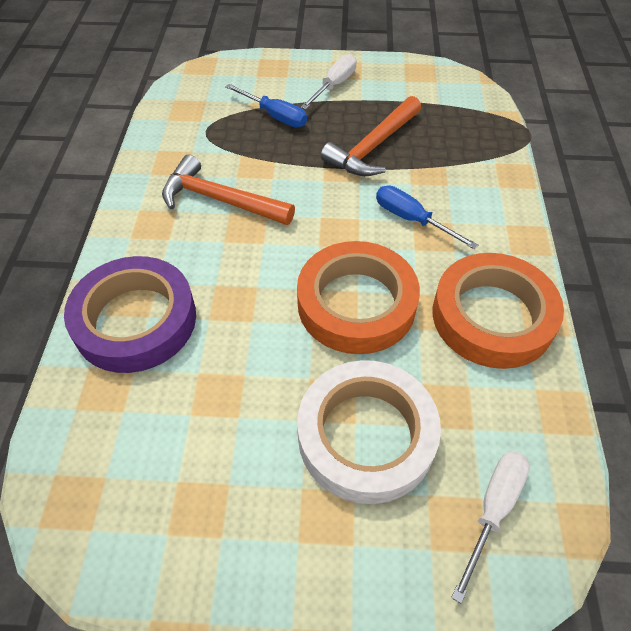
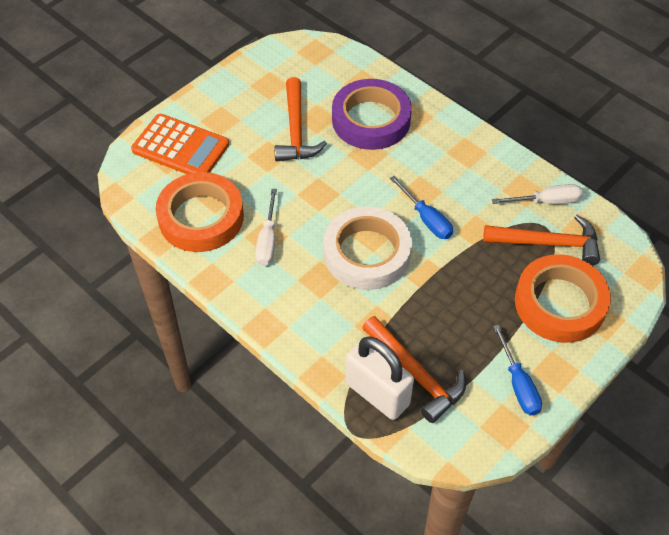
orange calculator: none = 0 -> [131,114,229,174] = 1
orange hammer: [162,155,295,225] [321,96,421,176] = 2 -> [274,77,327,162] [362,316,466,423] [483,215,600,265] = 3
white padlock: none = 0 -> [345,336,414,420] = 1

